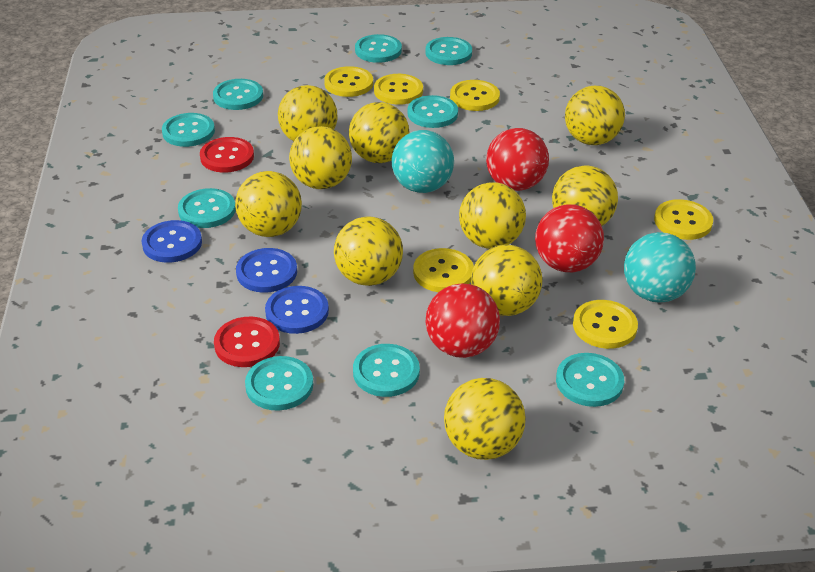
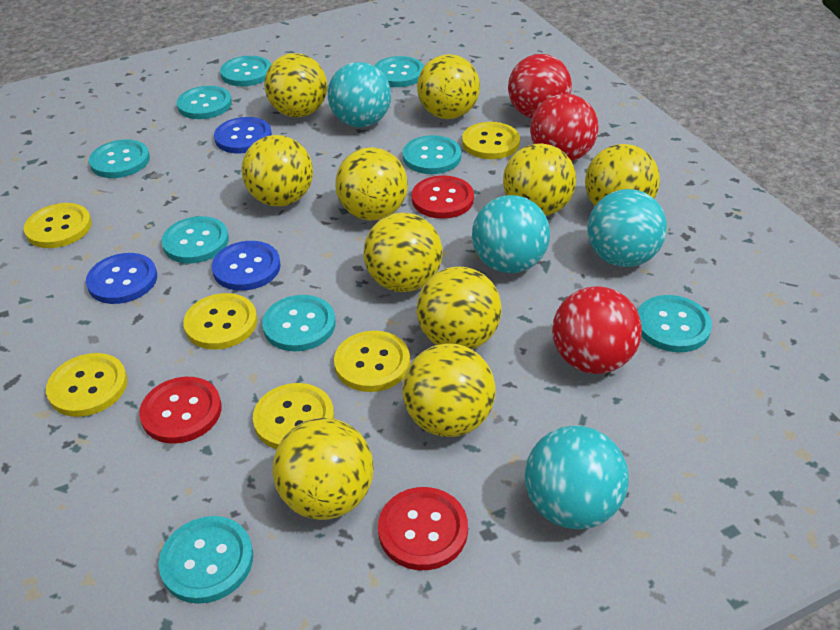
red button: [200,137,254,173] [214,317,280,367] = 2 -> [139,377,221,444] [378,487,468,570] [412,176,474,219] = 3
turquoise ball: [392,130,454,193] [624,232,696,303] = 2 -> [328,62,391,127] [472,195,550,273] [525,425,629,529] [587,189,667,267] = 4

